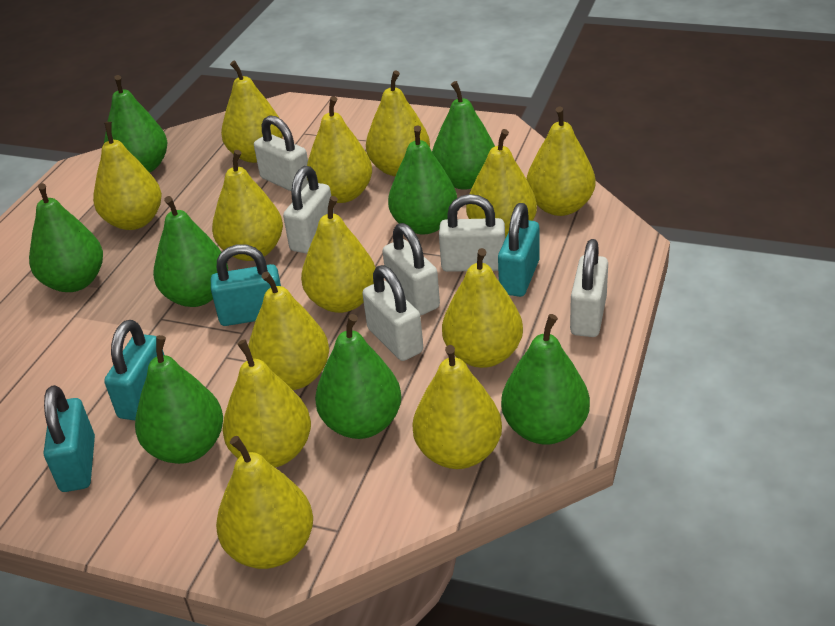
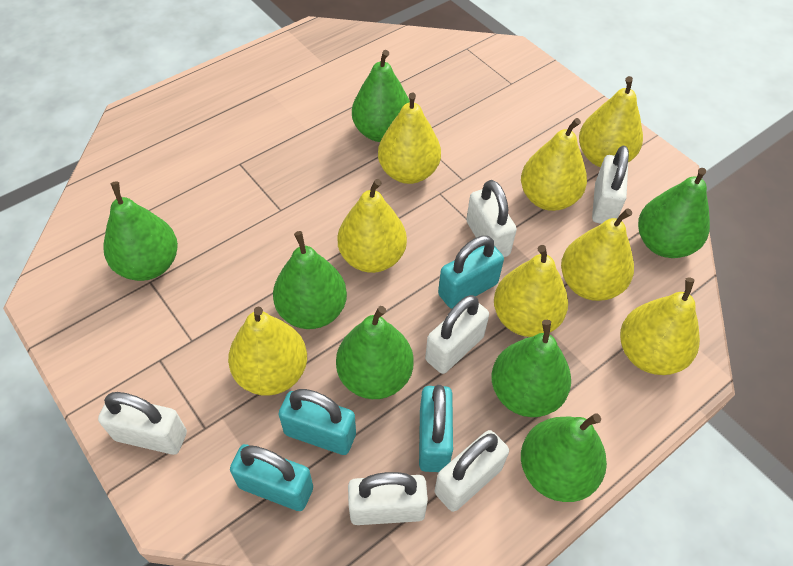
green pear: [29,183,103,292] [104,75,168,173] [135,335,223,464] [153,196,228,307] [315,314,402,439] [388,126,457,234] [432,81,495,190] [501,314,590,445] = 8 -> [103,181,178,281] [273,231,347,329] [336,306,414,399] [352,50,410,142] [491,320,571,417] [521,413,607,502] [638,168,710,258] = 7
yellow pear: [93,122,162,230] [212,150,283,261] [216,436,313,569] [221,61,283,163] [222,339,311,468] [248,271,329,390] [301,196,376,313] [307,96,372,203] [366,71,430,176] [412,345,502,469] [442,248,523,368] [466,129,537,239] [526,106,595,216] = 13 -> [228,306,307,396] [337,179,407,273] [378,92,441,184] [494,245,568,337] [521,118,587,211] [561,208,634,301] [579,76,643,167] [620,278,700,375] = 8

